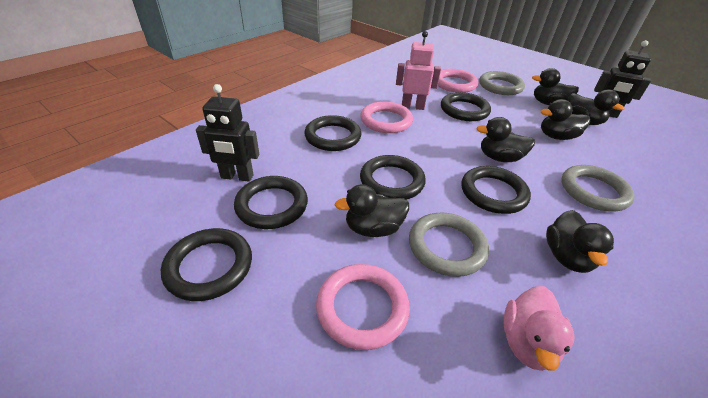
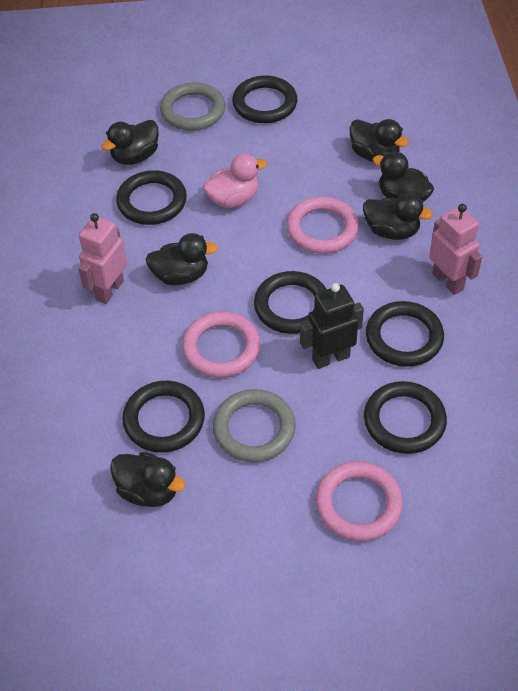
black robot: [196,84,259,182] [594,40,651,118] = 2 -> [300,283,364,369] = 1
grey ring: [409,213,489,277] [479,71,525,95] [562,165,635,211] = 3 -> [160,82,226,131] [213,389,296,462] = 2
pink robot: [396,31,441,110] = 1 -> [78,213,127,304] [429,204,482,295] = 2

